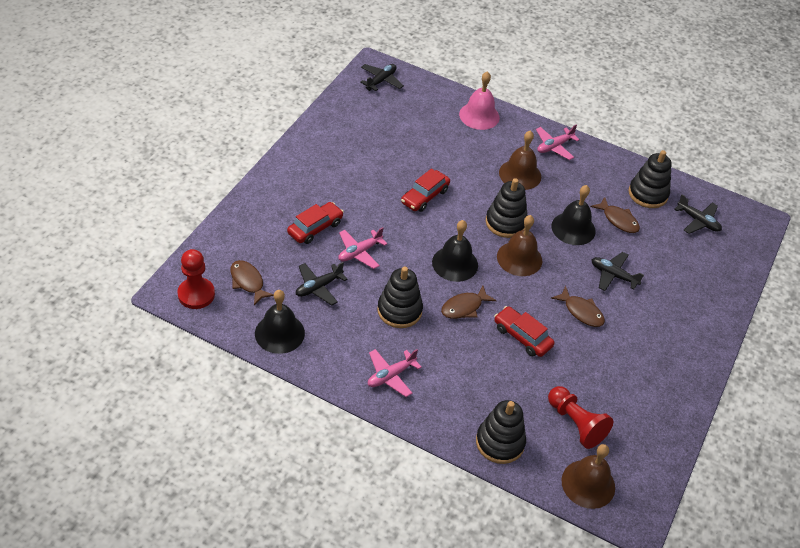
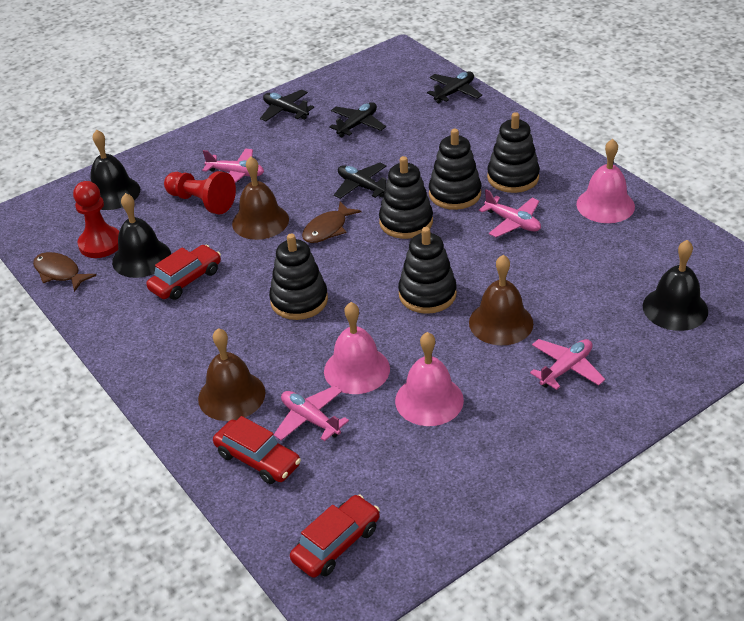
black stacking toy: [377,267,423,328] [476,400,526,464] [486,178,528,238] [629,150,672,208] = 4 -> [269,234,328,320] [379,156,433,239] [398,227,457,314] [429,129,481,210] [487,112,540,193] = 5
brown fish: [230,260,274,305] [441,285,497,319] [551,286,605,327] [591,197,640,233] = 4 -> [33,252,96,292] [302,202,361,243] = 2
pink bell: [459,72,500,130] = 1 -> [324,302,390,394] [395,332,464,426] [576,139,635,223] = 3
pink plane: [338,227,387,269] [368,349,422,397] [536,125,580,160] = 3 -> [202,148,264,183] [274,386,349,441] [479,189,541,237] [530,339,605,390] = 4

